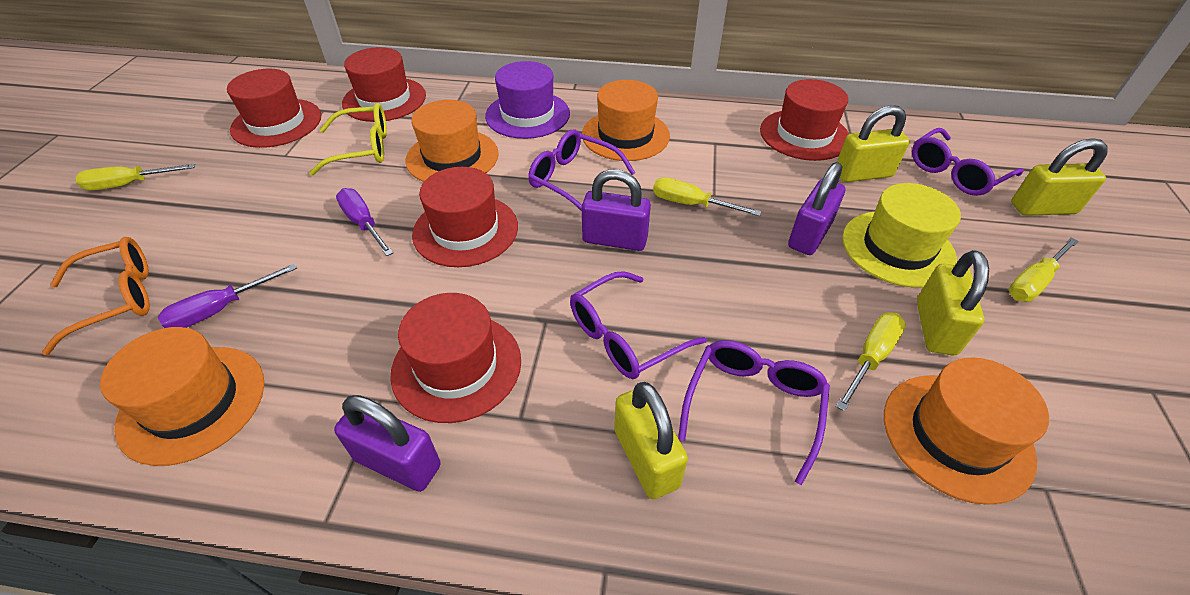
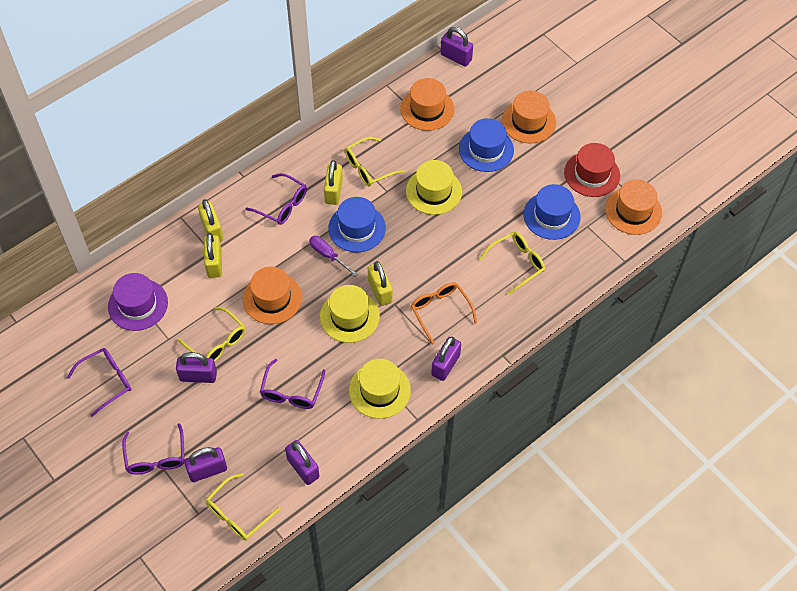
blue hat: none = 0 -> [328,197,386,252] [459,118,514,172] [524,184,581,240] = 3
purple padlock: [334,395,441,492] [582,169,651,251] [788,162,846,255] = 3 -> [176,352,217,383] [184,447,227,482] [285,440,319,485] [431,337,461,381] [441,27,473,67] = 5
purple screwdriver: [158,263,297,328] [336,188,393,256] = 2 -> [309,236,358,276] = 1
red hat: [227,69,321,148] [342,47,426,122] [390,293,521,423] [412,167,518,267] [760,79,849,161] = 5 -> [564,143,620,197] = 1
yellow glasses: [309,103,387,176] = 1 -> [178,307,245,362] [206,473,281,540] [345,137,405,186] [480,232,545,295] = 4
yellow hat: [842,183,961,287] = 1 -> [320,285,380,343] [349,359,411,419] [406,160,462,215] = 3
yellow screwdriver: [76,164,195,191] [653,177,762,216] [836,312,906,412] [1008,238,1079,302] = 4 -> none = 0

